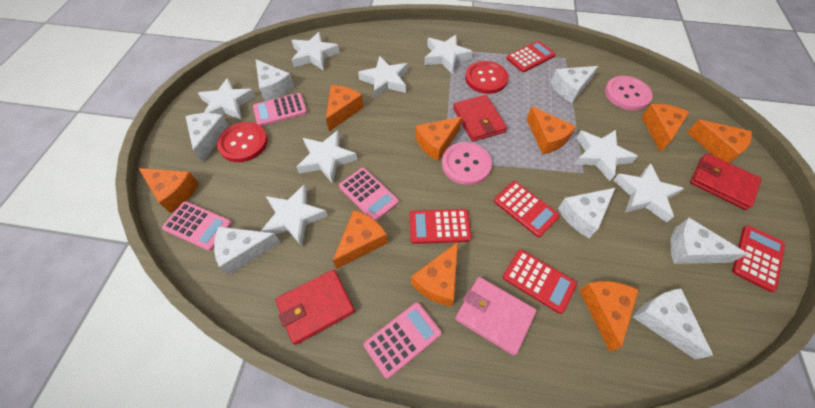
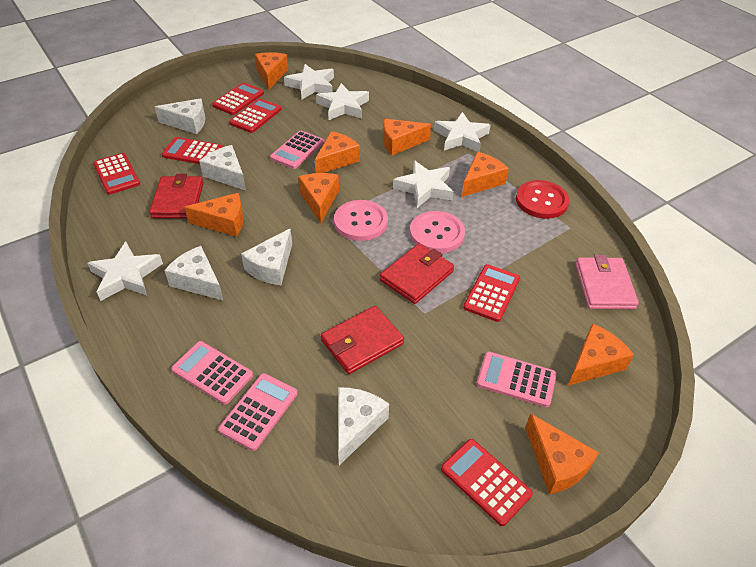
orange cheese: [139,168,199,213] [326,85,364,131] [333,210,388,269] [411,242,458,307] [416,117,462,161] [527,106,576,155] [579,281,639,352] [642,104,689,152] [687,120,752,163] = 9 -> [184,193,244,237] [255,52,288,89] [298,173,339,223] [315,131,360,173] [383,119,431,155] [462,152,509,197] [525,413,599,494] [568,323,634,386] = 8
red button: [217,122,268,162] [465,61,509,94] = 2 -> [516,180,569,219] = 1
red calculator: [410,209,472,244] [494,181,560,237] [503,249,577,314] [506,41,555,72] [732,225,785,292] = 5 -> [93,153,140,195] [162,137,223,164] [212,82,264,115] [229,98,281,133] [441,439,533,526] [463,264,520,322] = 6
white cheese: [185,113,229,163] [214,227,281,275] [256,59,294,101] [550,66,598,103] [558,188,615,238] [633,288,713,359] [670,218,748,264] = 7 -> [155,98,205,134] [164,246,223,300] [199,145,246,190] [241,228,292,285] [338,387,389,465] = 5
white star: [198,78,255,120] [260,184,328,246] [291,32,340,70] [297,130,357,184] [358,56,408,98] [424,35,473,73] [575,130,638,181] [613,163,684,222] = 8 -> [87,241,163,301] [284,64,334,99] [316,83,369,120] [393,160,454,208] [434,112,490,152] = 5

